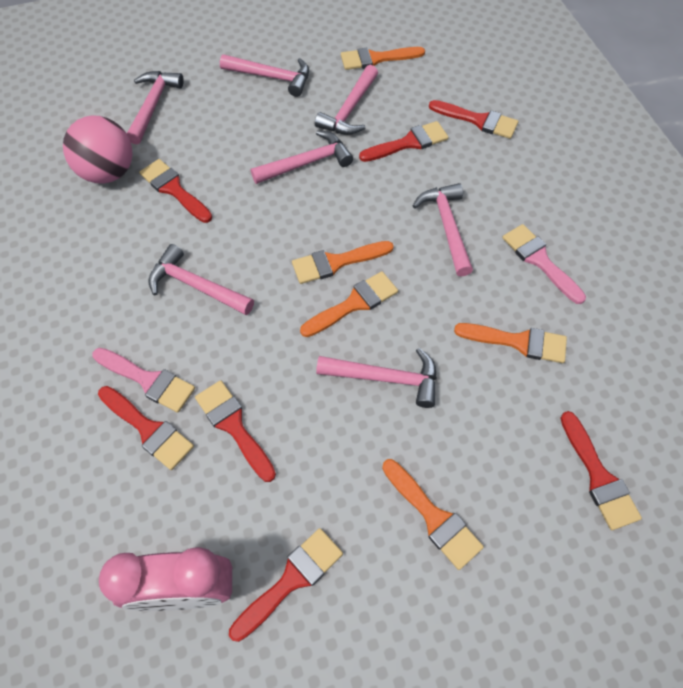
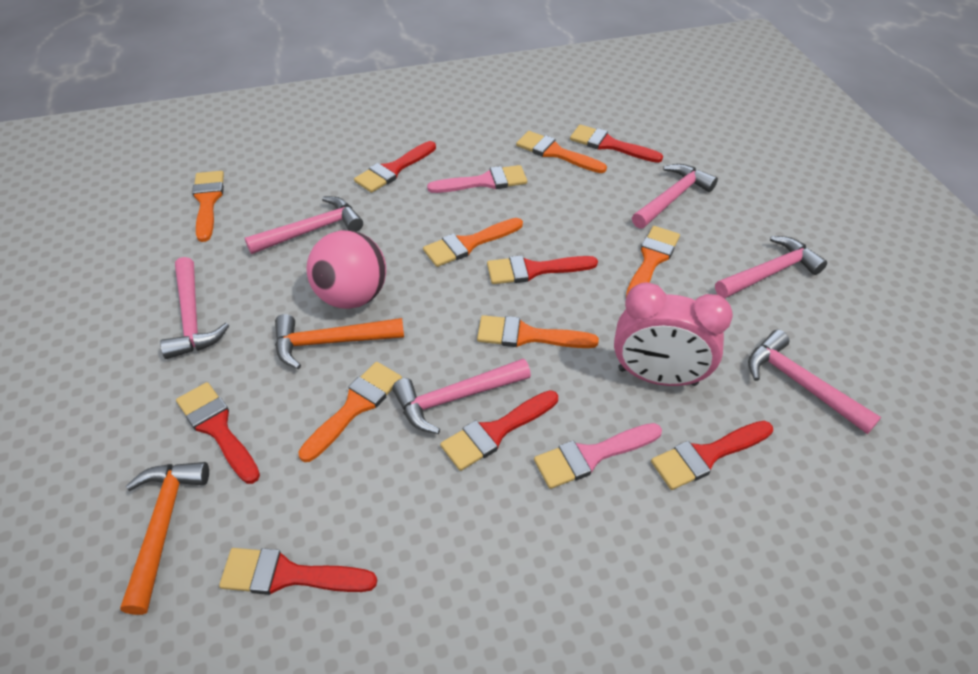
orange brush: [292,241,394,284] [300,271,398,337] [341,47,425,70] [382,459,484,570] [454,323,567,363] = 5 -> [192,171,224,242] [298,362,402,462] [423,218,523,267] [477,315,599,348] [516,131,607,173] [626,226,680,297] = 6
orange hammer: none = 0 -> [120,462,209,615] [275,314,404,369] = 2
pink hammer: [127,71,184,145] [148,244,254,315] [220,54,309,97] [251,130,353,184] [315,65,378,135] [316,348,437,408] [413,183,473,277] = 7 -> [160,257,229,359] [245,196,363,254] [392,359,531,434] [632,164,718,229] [715,236,827,298] [748,330,881,434] = 6

